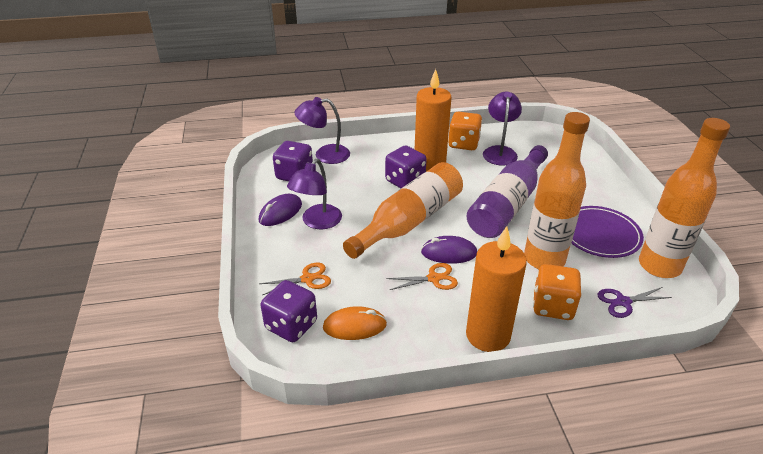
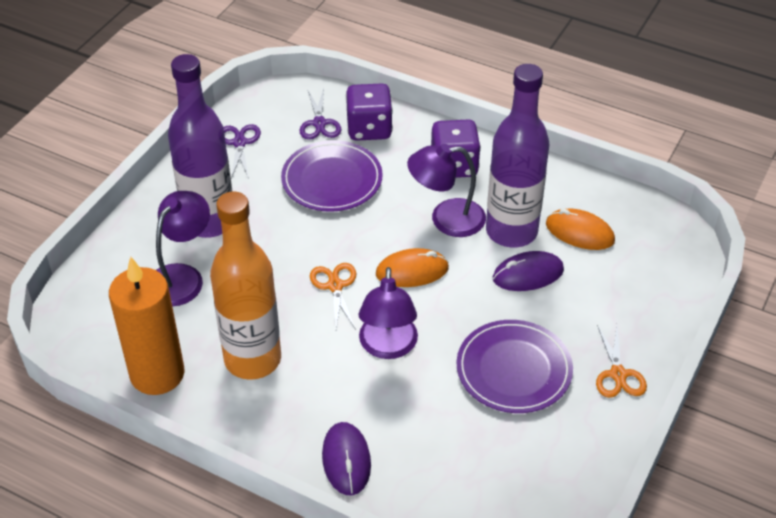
orange bottle: [343,162,463,259] [524,112,590,269] [639,118,730,278] = 3 -> [210,192,281,380] = 1
orange candle: [415,69,451,171] [466,226,527,352] = 2 -> [109,257,185,395] = 1
orange dice: [448,111,482,150] [533,264,582,320] = 2 -> none = 0
orange mouse: [323,306,387,340] = 1 -> [376,248,449,287] [546,208,615,250] = 2
purple bottle: [466,145,548,238] = 1 -> [168,54,233,238] [486,64,550,248] = 2
purple dice: [260,280,317,342] [273,141,313,181] [385,145,427,188] = 3 -> [346,84,393,141] [431,119,481,178] = 2
purple plate: [571,206,644,258] = 1 -> [281,140,383,212] [457,320,573,413] = 2
purple scissors: [598,287,672,318] = 1 -> [223,124,261,179] [299,88,341,140] = 2

